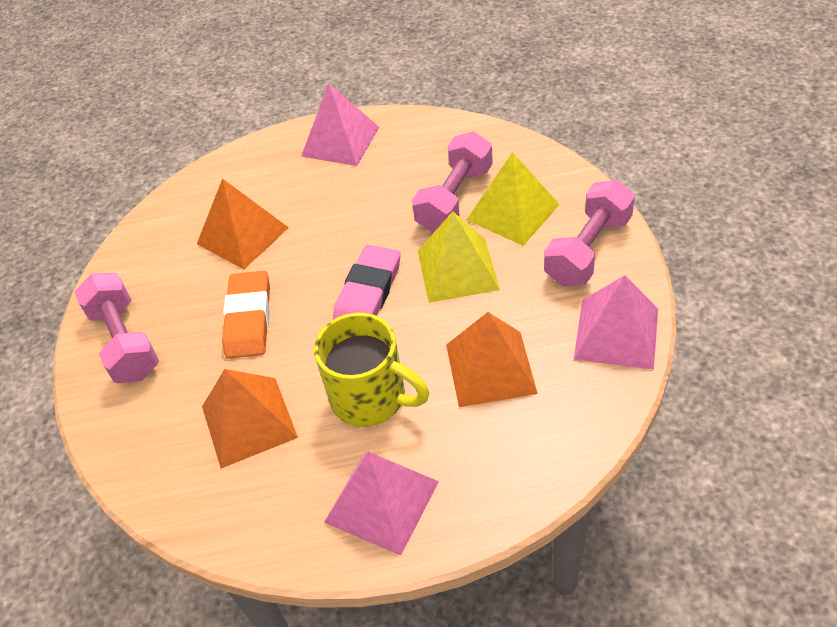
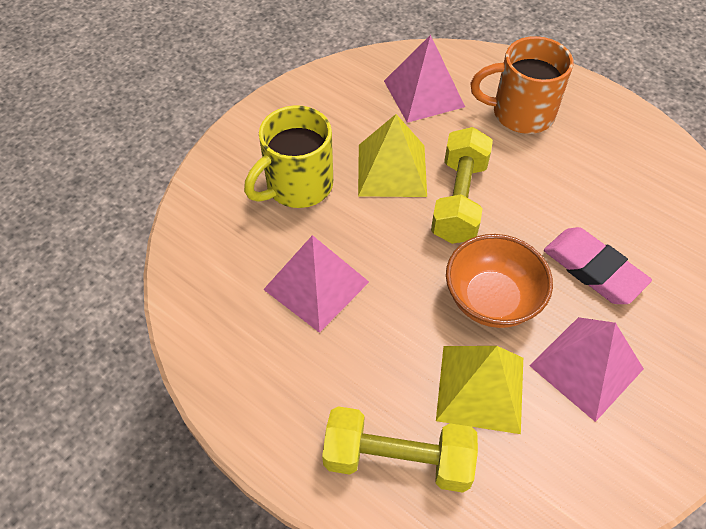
orange bowl: none = 0 -> [446,234,553,328] = 1
orange eraser: [222,271,270,359] = 1 -> none = 0
orange mug: none = 0 -> [471,36,573,134] = 1
orange pyramid: [197,178,289,269] [202,369,298,468] [446,312,538,407] = 3 -> none = 0
pink dumbbell: [74,273,159,383] [412,131,493,233] [544,180,635,286] = 3 -> none = 0
yellow dumbbell: none = 0 -> [322,406,478,493] [431,127,493,244] = 2

